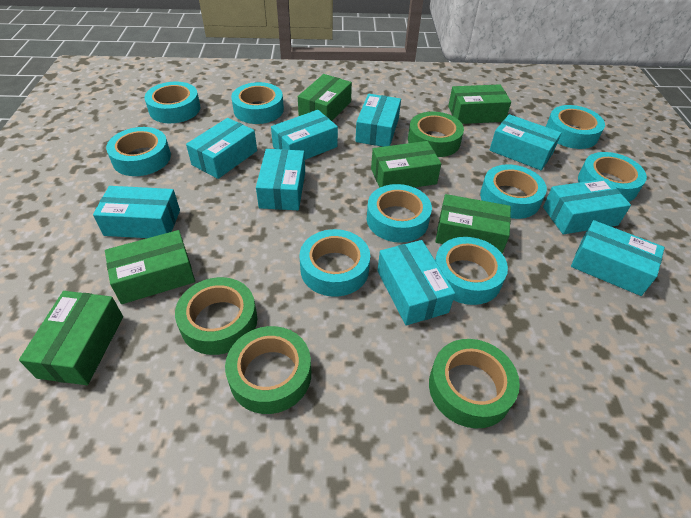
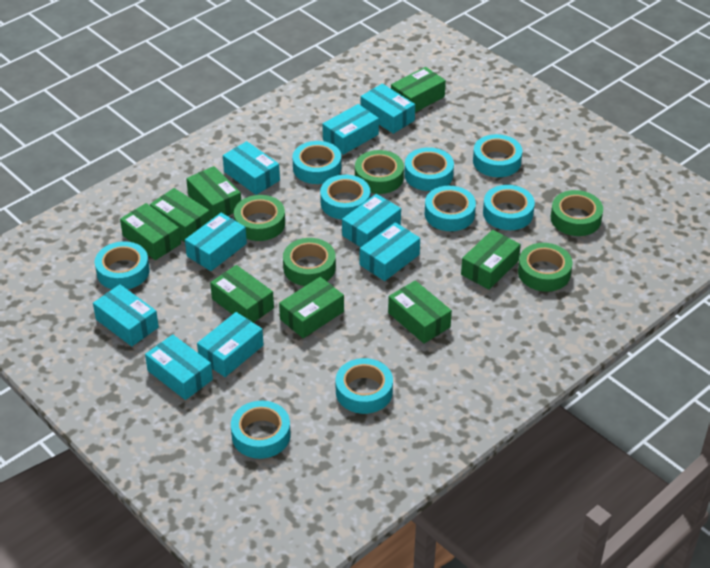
green box: [19,291,123,385] [105,230,195,304] [298,74,352,121] [371,141,441,188] [435,194,511,253] [448,84,511,124] = 6 -> [120,203,181,260] [150,188,210,242] [186,166,241,219] [210,265,274,323] [279,277,344,338] [388,280,452,344] [391,67,446,112] [461,230,521,290] = 8
green tape: [175,277,257,355] [225,326,311,414] [408,112,464,157] [429,339,520,429] = 4 -> [234,195,285,241] [283,238,336,286] [355,150,404,194] [518,243,572,292] [551,190,603,236] = 5

